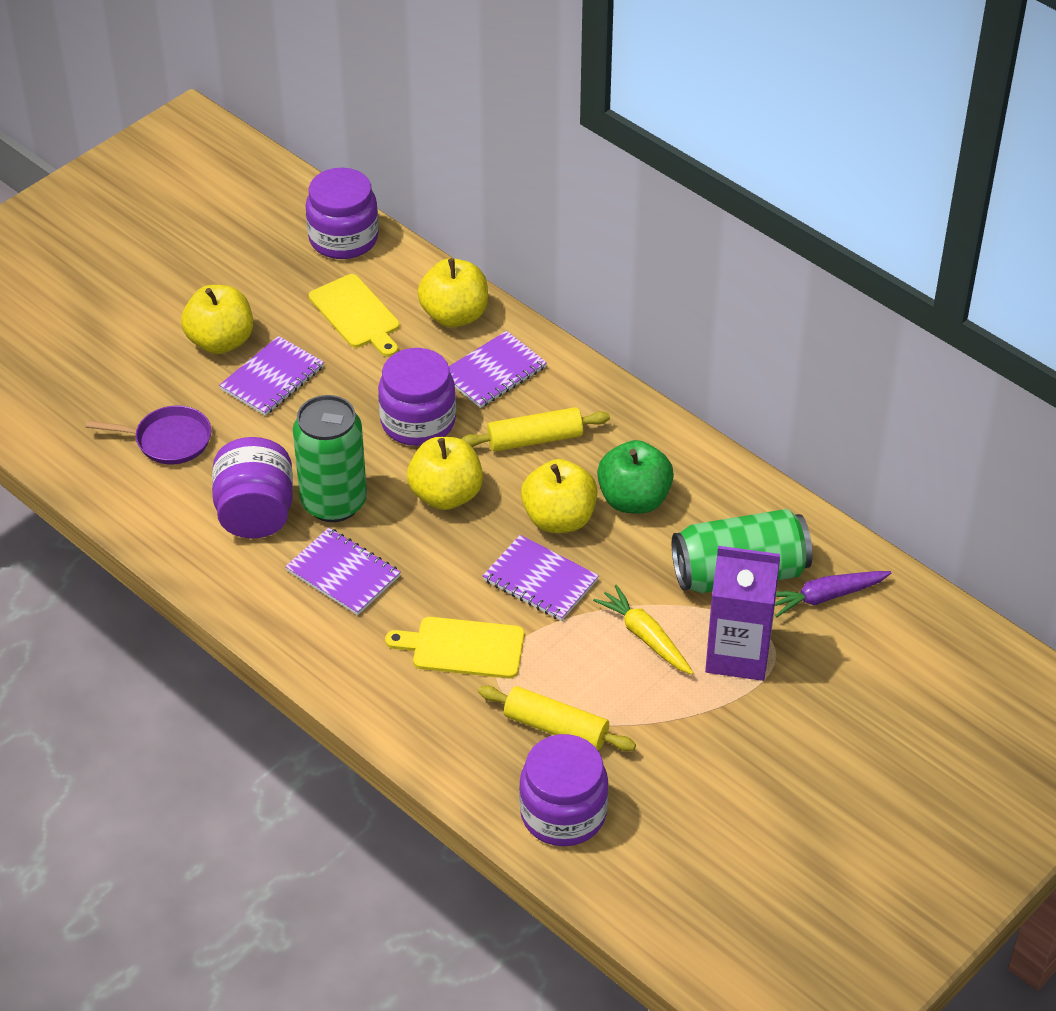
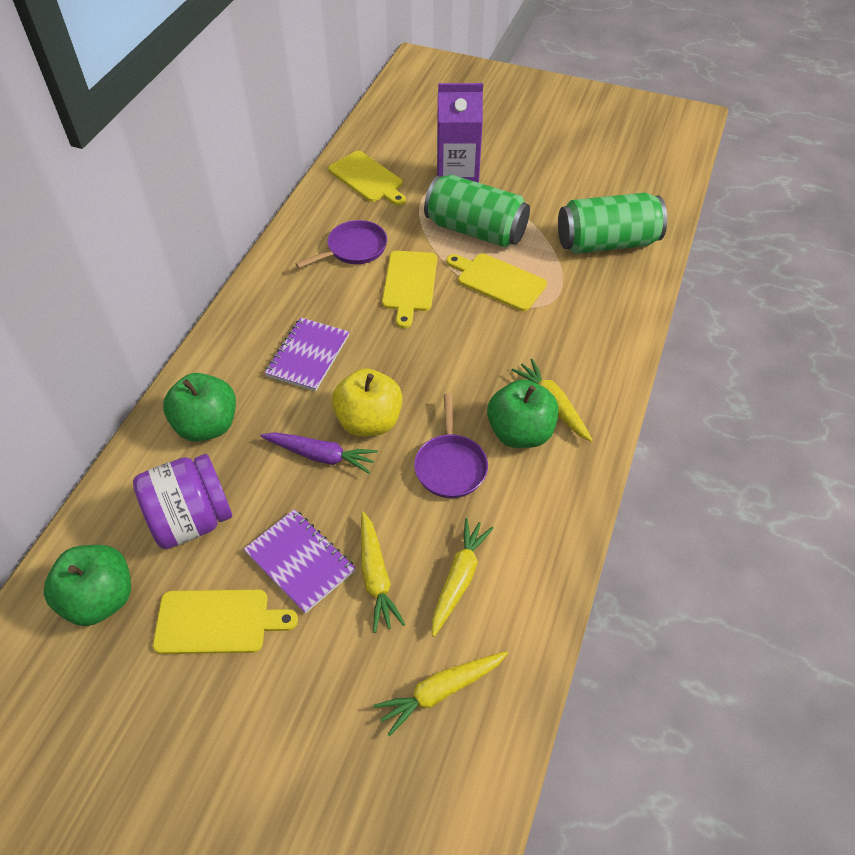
green apple: [597,440,674,514] = 1 -> [43,545,131,626] [163,373,236,442] [487,379,559,448] = 3
purple jar: [212,437,293,539] [306,168,379,259] [378,348,456,446] [519,734,609,846] = 4 -> [133,454,232,549] = 1
purple notebook: [219,336,324,416] [285,528,401,615] [449,331,547,408] [483,535,599,621] = 4 -> [244,509,356,614] [265,317,349,391] = 2
purple pan: [86,406,212,464] = 1 -> [296,220,387,268] [414,393,488,498] = 2
yellow apple: [181,285,253,354] [407,437,483,510] [418,258,488,327] [521,459,598,533] = 4 -> [332,368,402,437] = 1
yellow carrot: [593,585,694,675] = 1 -> [361,512,405,633] [373,651,508,736] [432,518,494,637] [511,359,593,442] = 4
yellow cutting board: [309,274,400,357] [385,617,525,679] = 2 -> [153,590,298,654] [328,151,406,206] [382,251,437,328] [446,253,547,311] = 4
yellow rolling pin: [461,407,610,452] [478,686,636,751] = 2 -> none = 0

